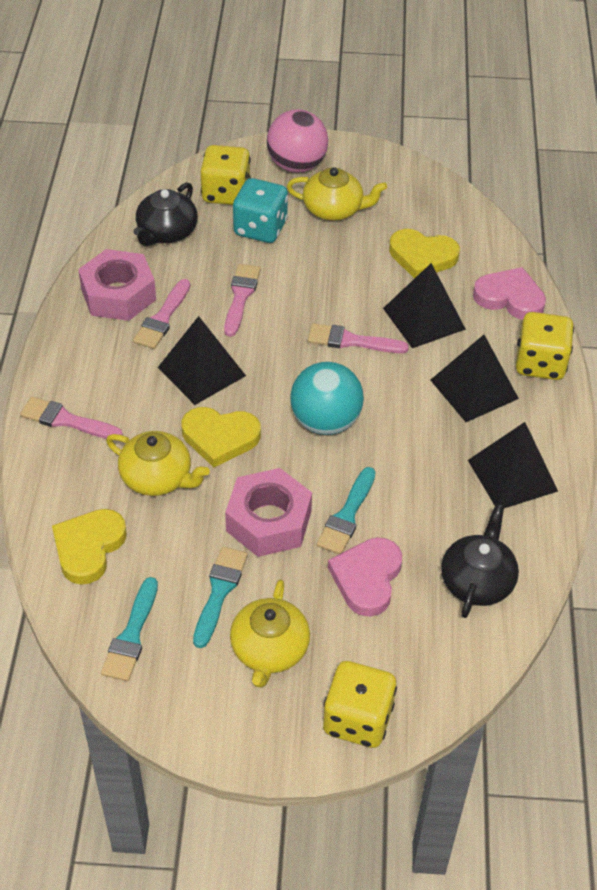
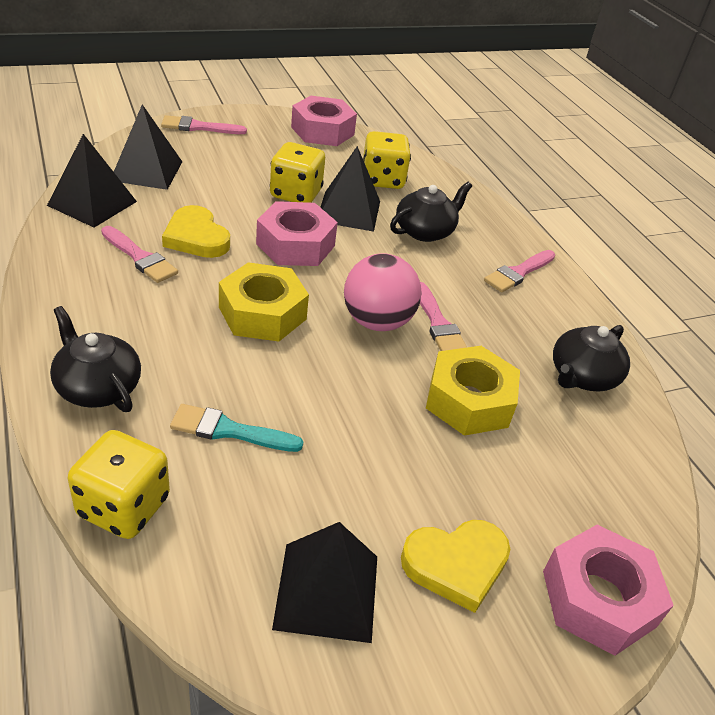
black teapot: [133,182,198,246] [441,504,519,618] = 2 -> [50,306,141,412] [390,182,472,242] [553,325,630,392] = 3
pink heart: [328,537,402,617] [473,267,546,320] = 2 -> none = 0
pink nut: [78,249,156,321] [225,468,312,557] = 2 -> [256,201,338,266] [291,96,357,146] [543,525,674,656] = 3
turquoise ball: [290,362,364,435] = 1 -> none = 0
turquoise brush: [101,577,158,681] [193,547,248,648] [316,467,376,554] = 3 -> [170,404,303,452] = 1
turquoise dice: [233,178,288,243] = 1 -> none = 0
yellow heart: [52,509,127,585] [181,407,261,467] [389,229,460,279] = 3 -> [162,205,230,258] [401,520,510,613] = 2
yellow nut: none = 0 -> [219,262,309,341] [426,346,520,436] = 2
yellow teapot: [106,431,210,496] [230,579,310,688] [287,167,387,221] = 3 -> none = 0

